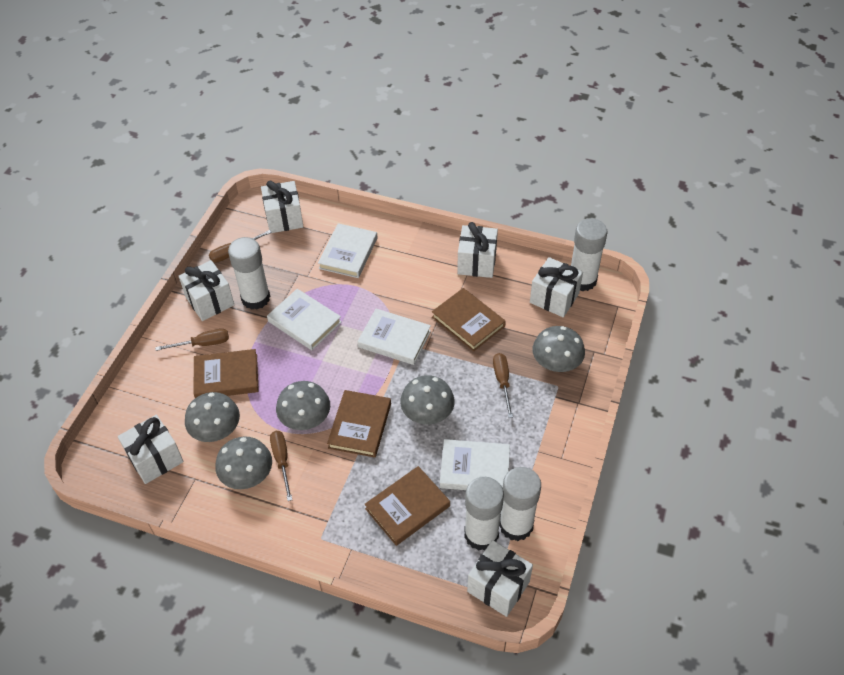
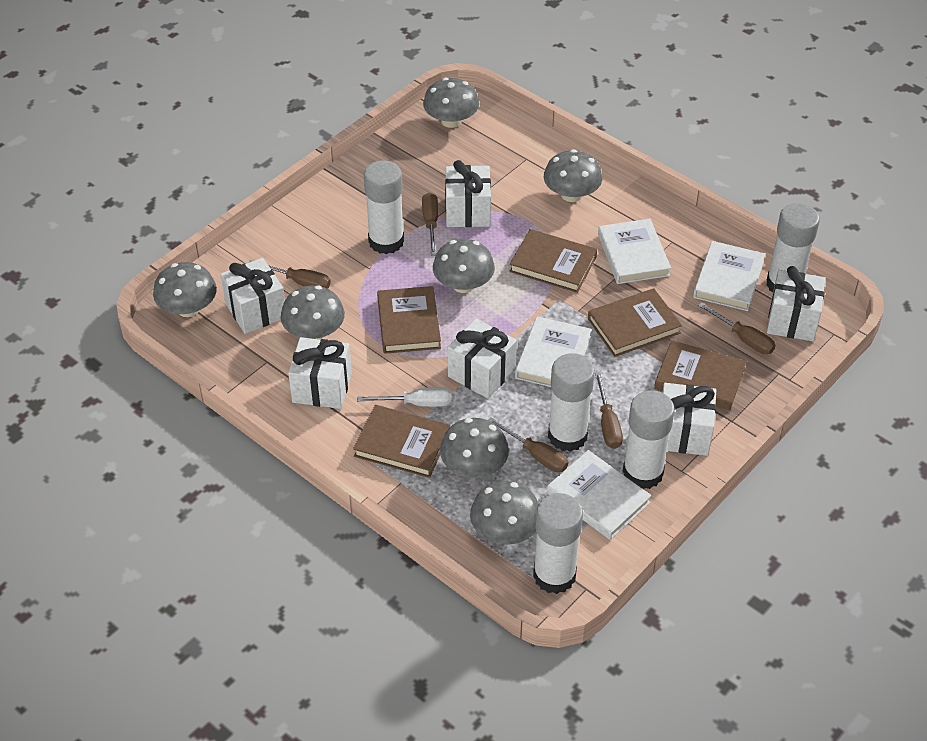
brown book: [193,349,259,398] [327,390,391,458] [365,466,450,546] [432,288,506,352] = 4 -> [353,405,450,478] [377,286,441,354] [509,229,597,293] [588,288,682,357] [654,341,746,410] = 5
brown screwdriver: [155,329,229,351] [209,230,272,263] [270,431,292,501] [493,353,513,418] = 4 -> [248,260,331,289] [422,193,438,255] [488,417,568,472] [595,372,623,449] [698,303,776,354] = 5
grey mushroom: [185,392,240,442] [215,436,272,489] [276,381,330,430] [400,375,455,424] [533,326,585,372] = 5 -> [153,262,217,317] [281,285,345,340] [423,77,479,128] [433,239,495,293] [440,418,509,478] [470,481,539,545] [544,149,602,202] = 7
white glue stick: [228,237,270,310] [464,477,504,551] [499,467,541,541] [571,218,607,291] = 4 -> [364,160,404,254] [533,493,583,594] [548,353,595,452] [623,390,675,489] [766,203,820,292] = 5
white screwdriver: none = 0 -> [357,387,452,407] = 1

